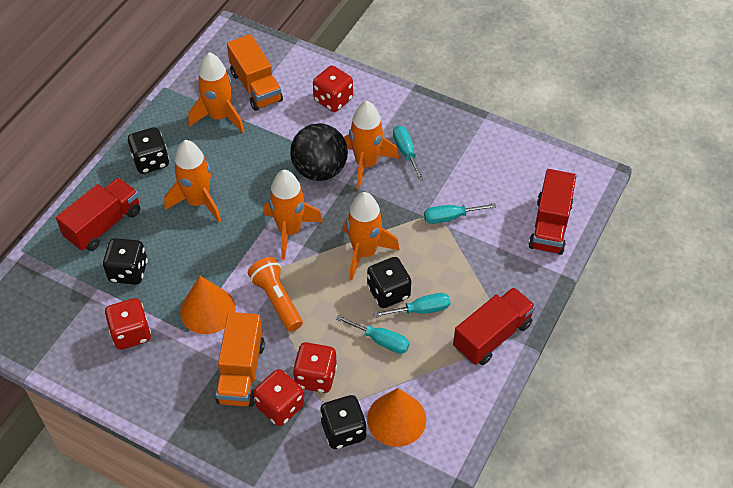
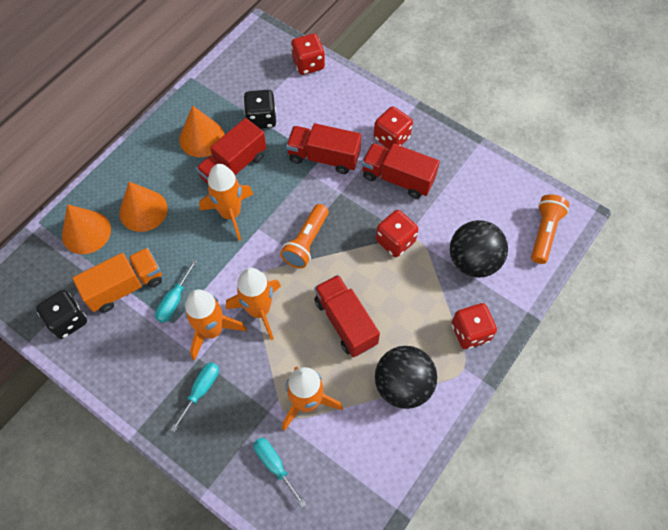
black ball: [290,123,348,181] = 1 -> [375,346,437,409] [450,220,508,278] = 2
black dice: [103,238,148,285] [128,127,169,174] [320,395,367,449] [367,257,411,308] = 4 -> [36,290,87,339] [243,90,276,129] = 2
orange cone: [180,276,236,334] [367,388,426,447] = 2 -> [62,204,111,254] [119,181,168,232] [179,106,225,157] = 3
orange flashlight: [248,257,303,332] = 1 -> [280,204,329,268] [531,194,569,264] = 2
orange rocket: [164,140,221,223] [188,52,245,133] [263,170,323,260] [343,192,400,280] [344,101,399,190] = 5 -> [184,290,246,360] [199,164,253,241] [226,268,281,340] [282,367,343,431] = 4
orange truck: [215,312,265,407] [227,34,283,111] = 2 -> [73,248,162,313] = 1
red truck: [56,178,140,251] [453,287,536,365] [529,169,576,255] = 3 -> [196,118,266,184] [286,123,361,174] [314,275,380,357] [362,143,440,198] = 4
turquoise screwdriver: [336,315,410,354] [373,293,450,318] [393,126,424,181] [424,203,497,224] = 4 -> [155,260,197,323] [170,362,219,432] [253,438,307,508] = 3

